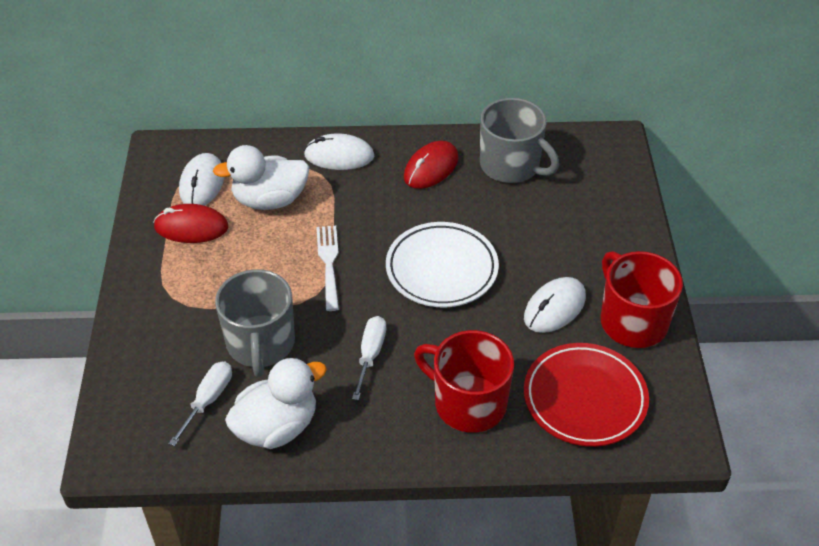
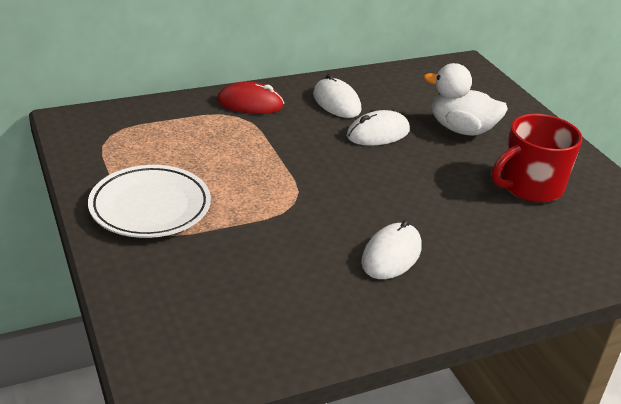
grey mug: [215,269,295,377] [480,98,559,183] = 2 -> none = 0
red mouse: [154,204,228,243] [404,141,458,189] = 2 -> [217,81,284,114] = 1
red mug: [414,330,514,433] [601,251,683,348] = 2 -> [492,114,582,203] = 1
red plate: [524,343,649,447] = 1 -> none = 0
white duck: [213,145,309,210] [225,357,327,449] = 2 -> [424,63,508,136] = 1
white fork: [316,226,339,311] = 1 -> none = 0
white screwdriver: [169,361,232,446] [352,316,386,400] = 2 -> none = 0

